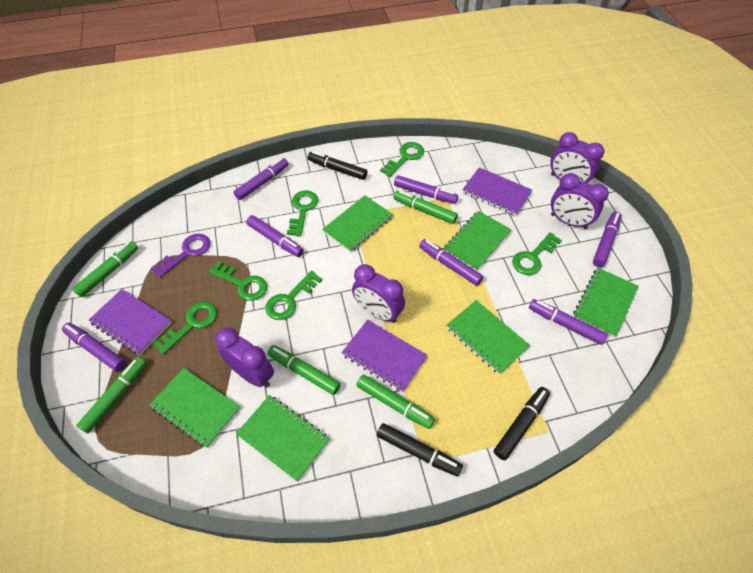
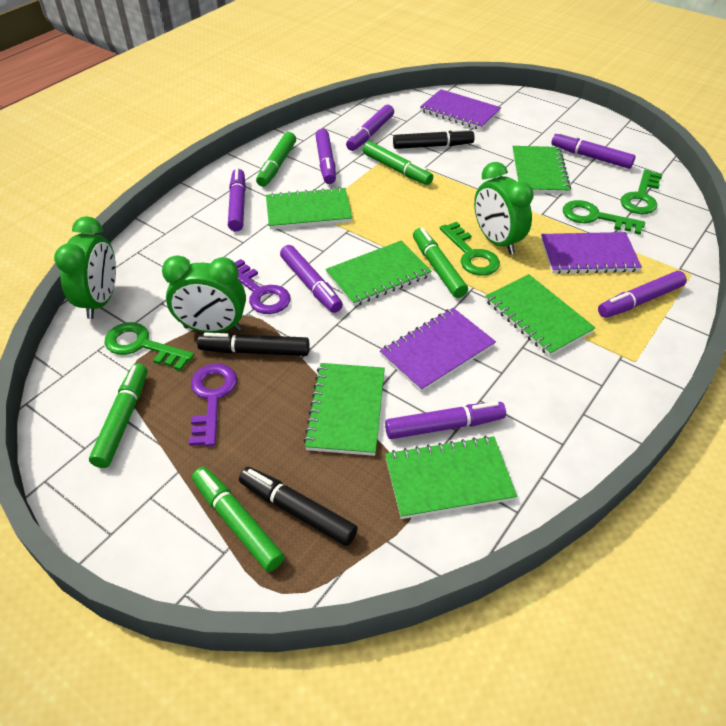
green clock: none = 0 -> [54,216,116,319] [162,255,246,333] [474,162,534,254] = 3
green key: [153,302,217,354] [209,261,267,301] [265,271,322,320] [287,190,319,236] [380,142,424,177] [512,232,562,275] = 6 -> [104,322,194,371] [440,222,500,276] [563,200,645,235] [620,170,663,214] = 4
purple clock: [216,327,274,387] [352,264,405,323] [550,132,604,183] [551,173,609,229] = 4 -> none = 0
purple key: [151,234,211,278] = 1 -> [189,364,237,447] [235,259,290,314] = 2

